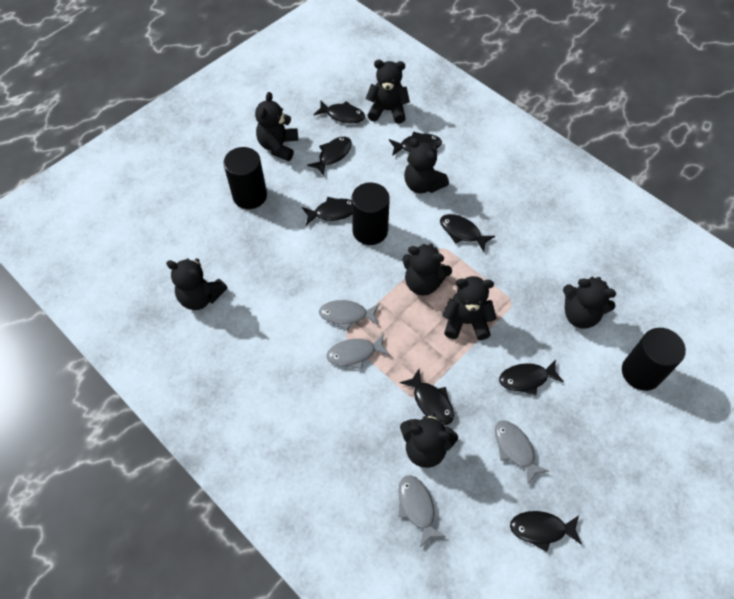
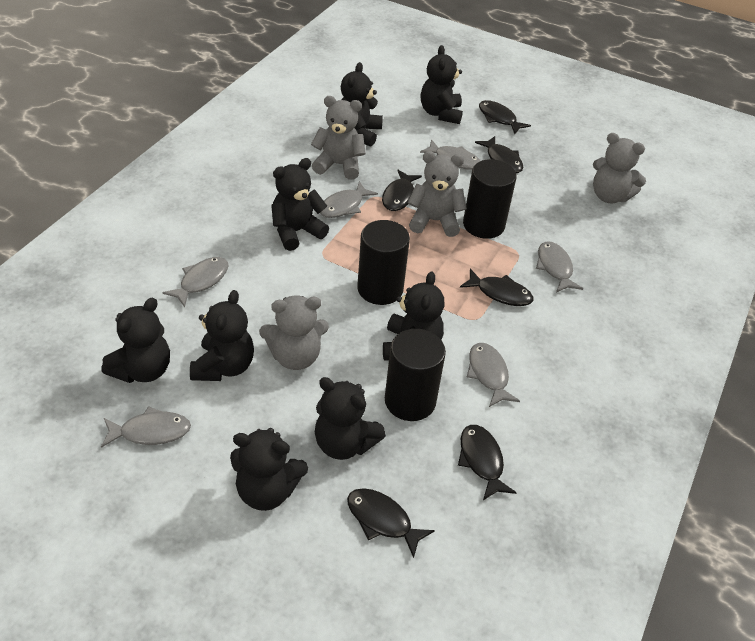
black fish: [302,197,352,225] [307,137,352,176] [314,100,365,123] [389,132,442,156] [400,369,454,425] [440,214,495,252] [499,359,564,396] [510,511,582,552] = 8 -> [347,488,435,558] [382,170,422,211] [458,425,517,500] [460,269,534,306] [475,136,523,173] [479,100,531,134] = 6
grey fish: [319,300,379,331] [327,333,390,370] [398,475,446,547] [495,420,549,485] = 4 -> [101,406,191,448] [162,257,228,307] [320,181,378,218] [420,139,480,170] [467,343,520,407] [536,241,583,292] = 6
grey teddy bear: none = 0 -> [259,295,329,370] [311,96,366,180] [408,151,467,237] [593,133,646,203] = 4

